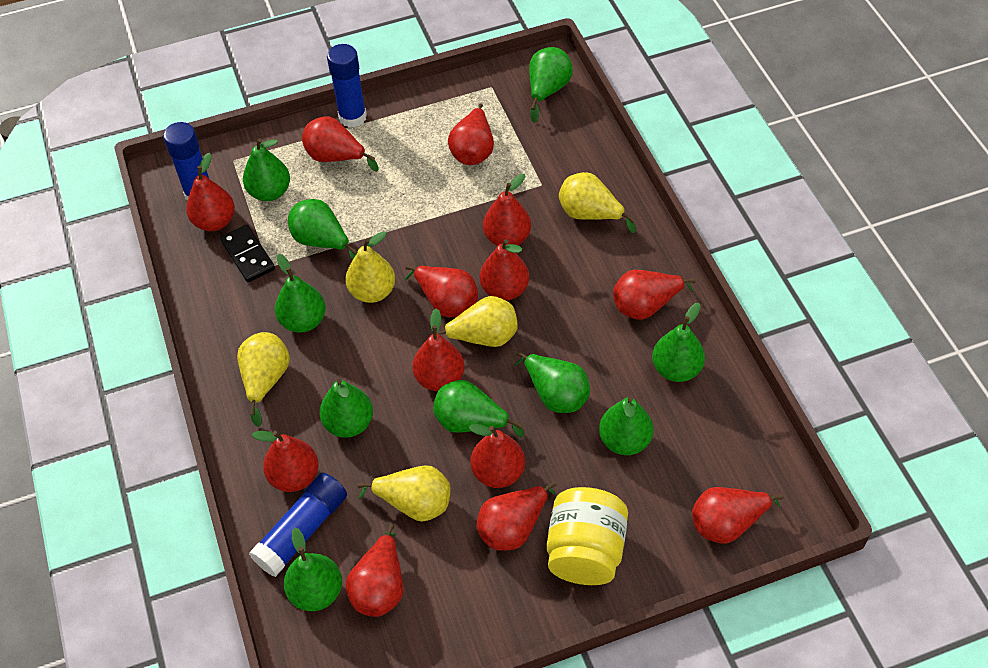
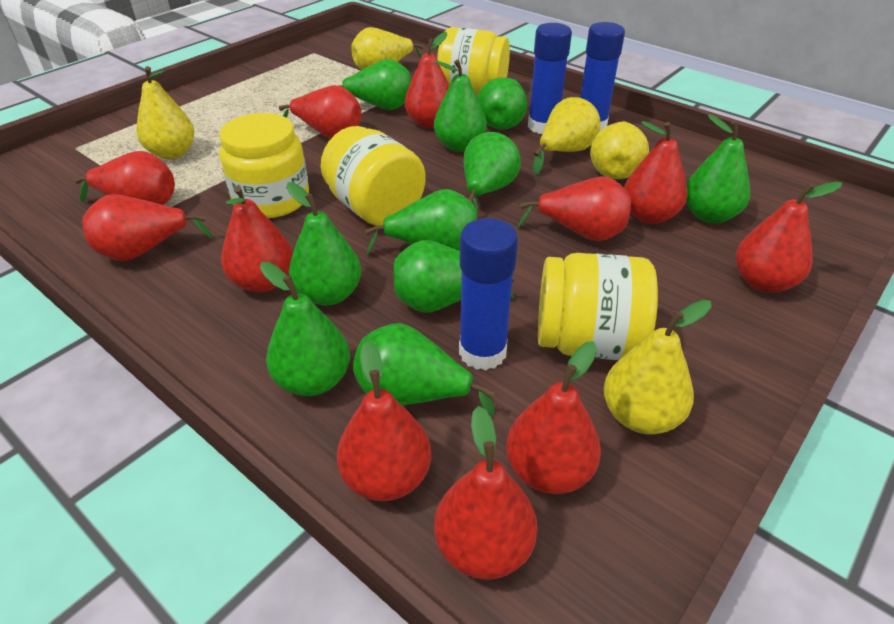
black domino: [220,225,275,282] = 1 -> none = 0
red pear: [186,153,235,231] [252,431,319,492] [302,116,379,172] [345,524,403,617] [405,265,478,317] [412,308,465,391] [448,104,494,165] [468,424,525,488] [477,482,557,551] [480,239,529,301] [483,174,531,246] [613,270,696,320] [692,487,784,544] = 13 -> [74,151,175,205] [83,194,213,261] [221,186,293,292] [279,85,361,139] [337,341,431,501] [405,32,450,128] [434,406,537,580] [506,341,601,494] [517,176,631,241] [624,121,687,224] [736,181,842,293] = 11
yellow jar: [547,487,628,585] = 1 -> [219,113,309,218] [321,126,426,226] [437,27,510,96] [538,253,658,360] = 4

